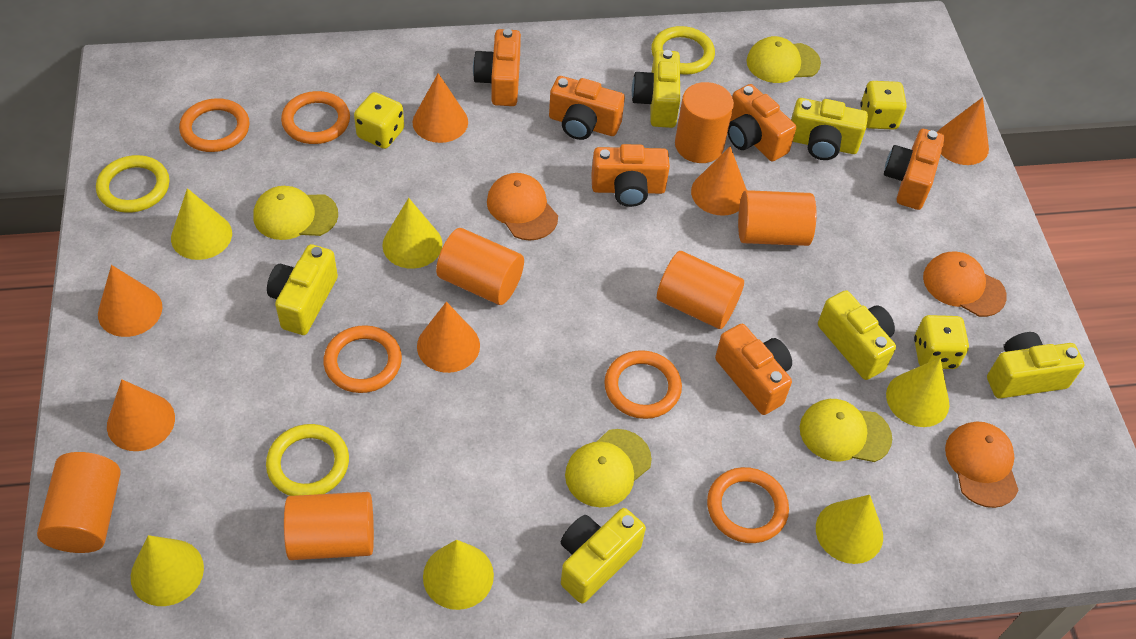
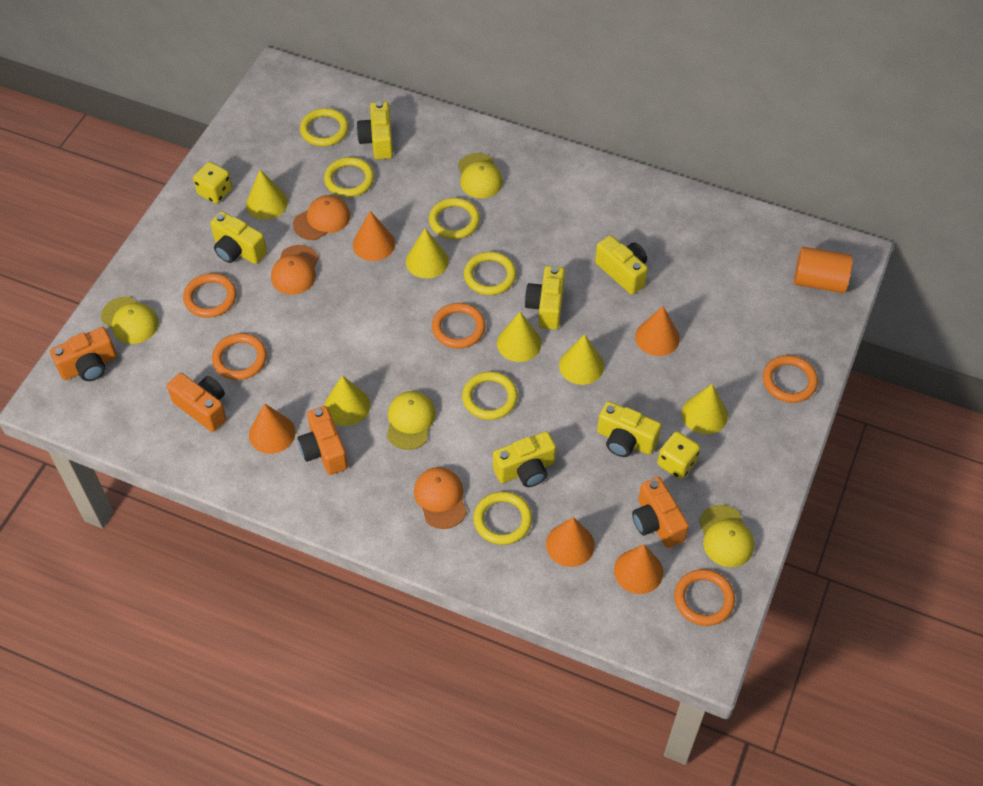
orange camera: [473,29,521,106] [549,76,625,140] [591,144,670,207] [715,324,792,415] [728,84,796,161] [884,129,945,210] = 6 -> [50,327,117,381] [167,373,227,432] [298,406,348,475] [632,477,689,548] = 4
orange cone: [98,265,162,337] [107,380,175,451] [413,73,468,143] [417,302,480,373] [691,146,747,216] [937,97,989,165] = 6 -> [249,403,296,454] [353,211,395,261] [546,517,595,567] [614,544,663,594] [635,306,680,356] = 5
orange cylinder: [37,452,121,553] [284,492,374,560] [436,228,524,305] [657,251,744,329] [675,82,734,163] [738,190,816,246] = 6 -> [794,247,853,293] = 1
yellow dice: [354,92,404,149] [860,81,907,130] [914,315,969,369] = 3 -> [193,162,232,204] [657,431,700,479] = 2
yellow ring: [96,155,169,213] [266,424,349,496] [651,26,715,75] = 3 -> [300,108,349,146] [324,157,374,197] [429,198,480,239] [462,371,518,420] [464,252,516,295] [473,491,532,545] = 6

